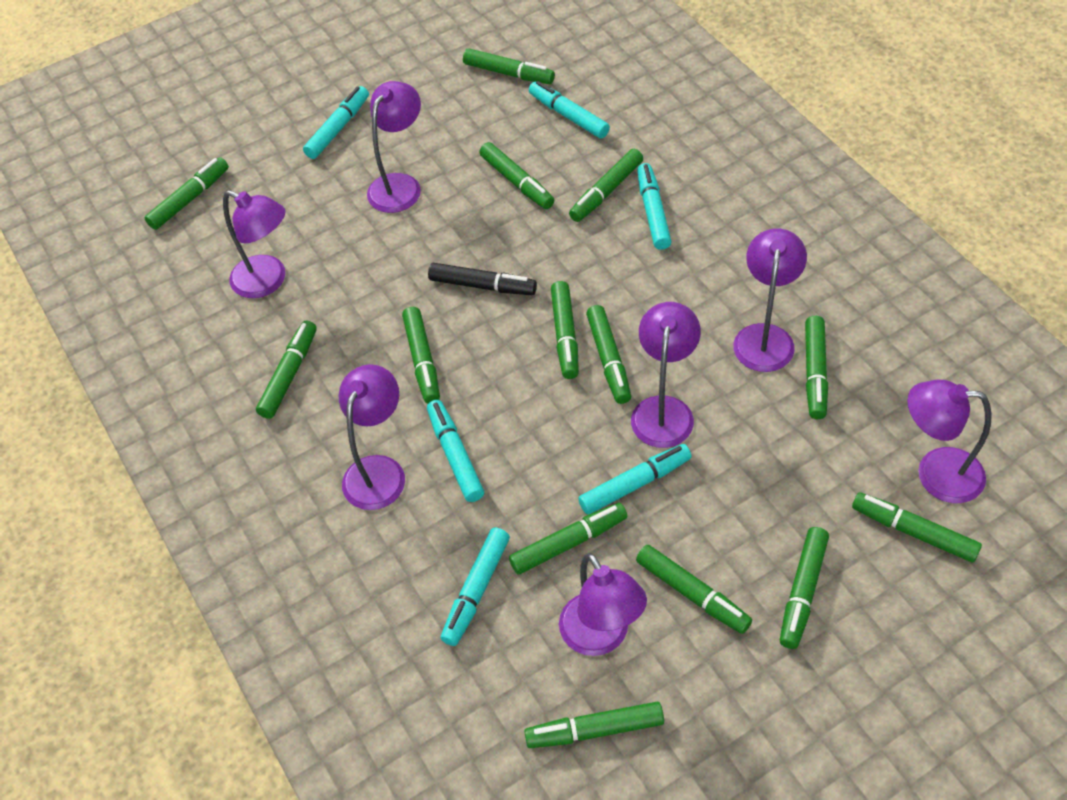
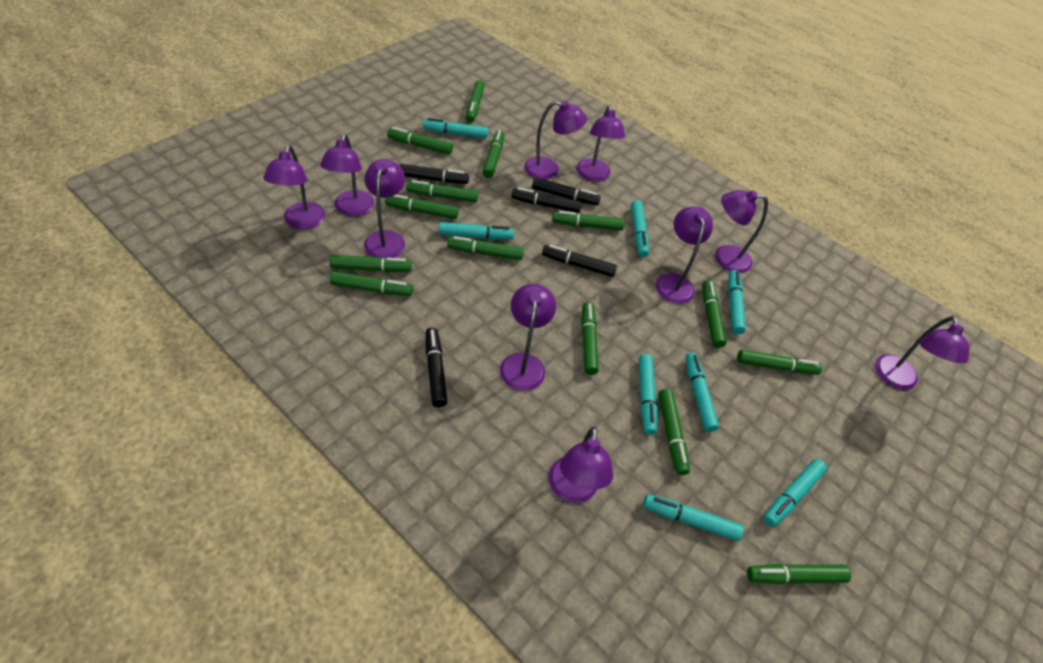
black marker: [428,263,537,295] = 1 -> [399,164,469,184] [426,328,447,407] [511,187,582,213] [532,177,601,205] [542,245,617,277] = 5
purple lamp: [223,190,285,298] [339,364,405,510] [367,81,421,213] [559,553,647,656] [631,302,701,448] [733,228,807,372] [907,380,991,503] = 7 -> [264,145,325,229] [320,134,374,217] [364,159,405,258] [500,284,556,391] [524,101,587,180] [549,427,614,503] [576,105,625,182] [656,207,713,304] [715,190,768,273] [875,316,969,390] = 10
turquoise marker: [303,86,369,159] [427,400,484,502] [441,528,510,646] [529,81,610,138] [578,444,692,514] [637,163,672,250] = 6 -> [423,118,488,139] [439,222,514,240] [631,200,649,257] [638,354,657,435] [643,494,744,541] [685,352,719,432] [728,270,746,334] [764,459,827,527] = 8

